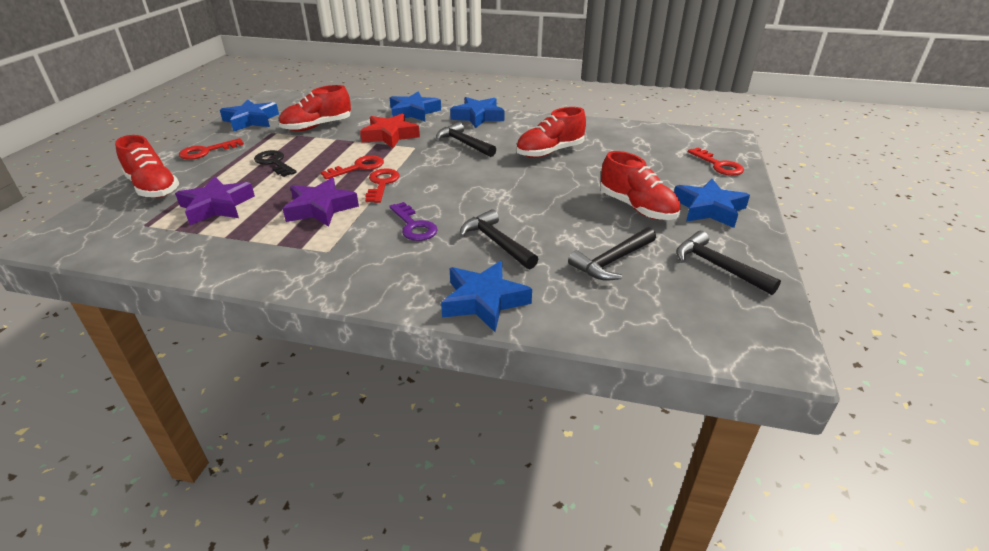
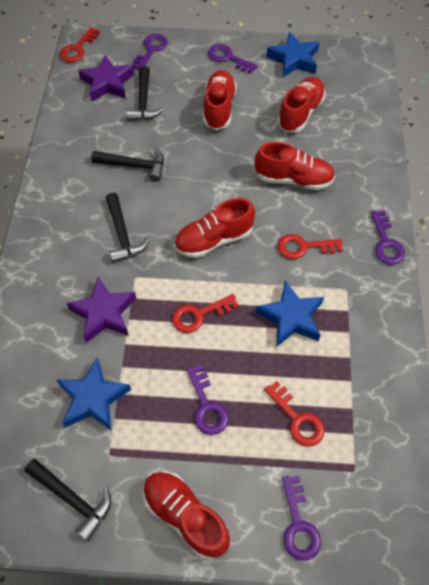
black key: [254,150,297,177] = 1 -> none = 0
blue star: [220,100,279,131] [390,92,441,121] [441,261,532,332] [450,97,504,128] [674,179,750,228] = 5 -> [57,358,131,430] [256,280,324,347] [266,32,320,77] = 3
purple key: [389,202,438,241] = 1 -> [132,34,168,70] [187,365,229,435] [208,44,258,73] [282,476,321,561] [371,210,405,265] = 5
red shoe: [115,135,179,198] [278,85,351,131] [516,107,586,158] [600,151,680,220] = 4 -> [143,472,230,559] [175,198,255,258] [203,70,237,130] [255,142,335,190] [277,77,326,133] = 5
red star: [360,113,420,148] = 1 -> none = 0

